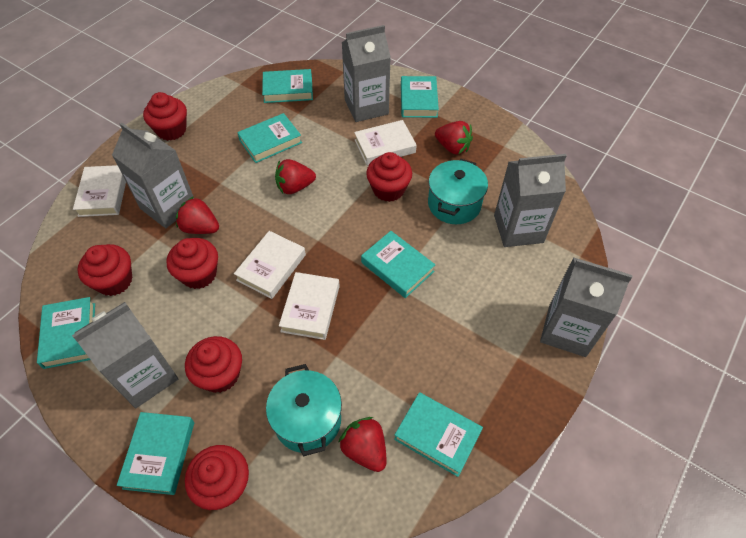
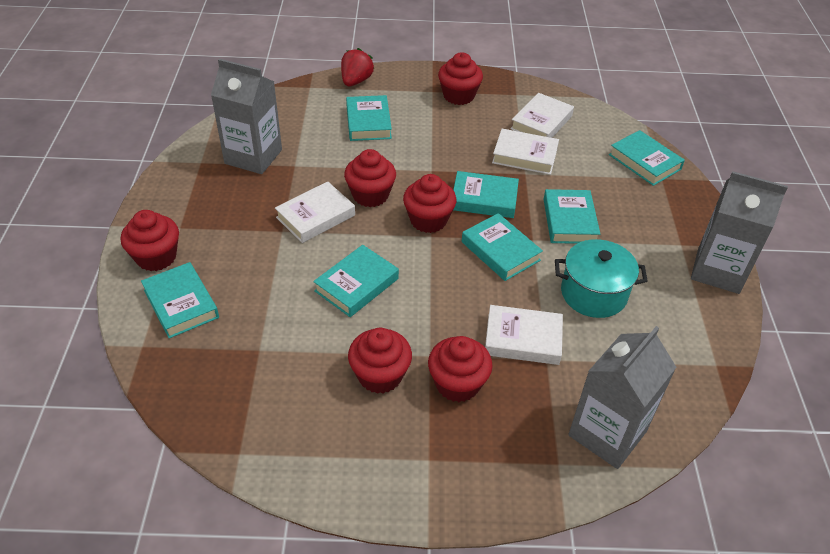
grey carton: [72,302,178,409] [112,122,194,228] [342,25,391,122] [494,154,567,247] [540,257,633,357] = 5 -> [211,59,282,174] [568,326,676,469] [691,171,788,294] = 3
red strawberry: [176,196,219,234] [275,159,316,194] [338,417,386,472] [435,121,473,155] = 4 -> [341,48,374,86] = 1
turquoise pot: [266,364,342,456] [428,159,488,224] = 2 -> [555,239,647,318] = 1

